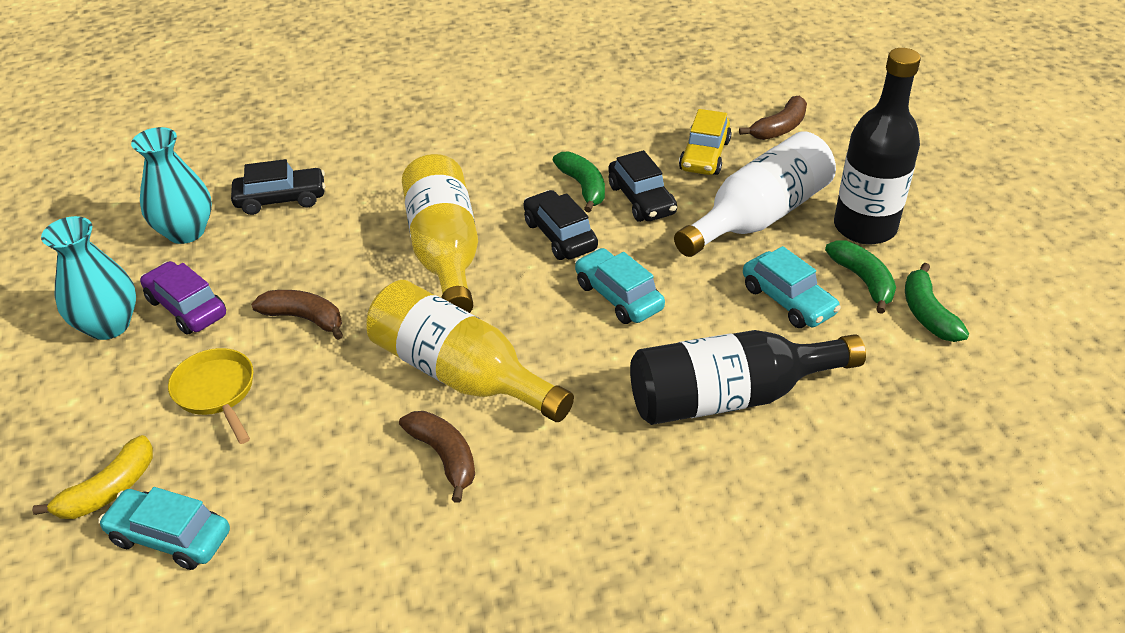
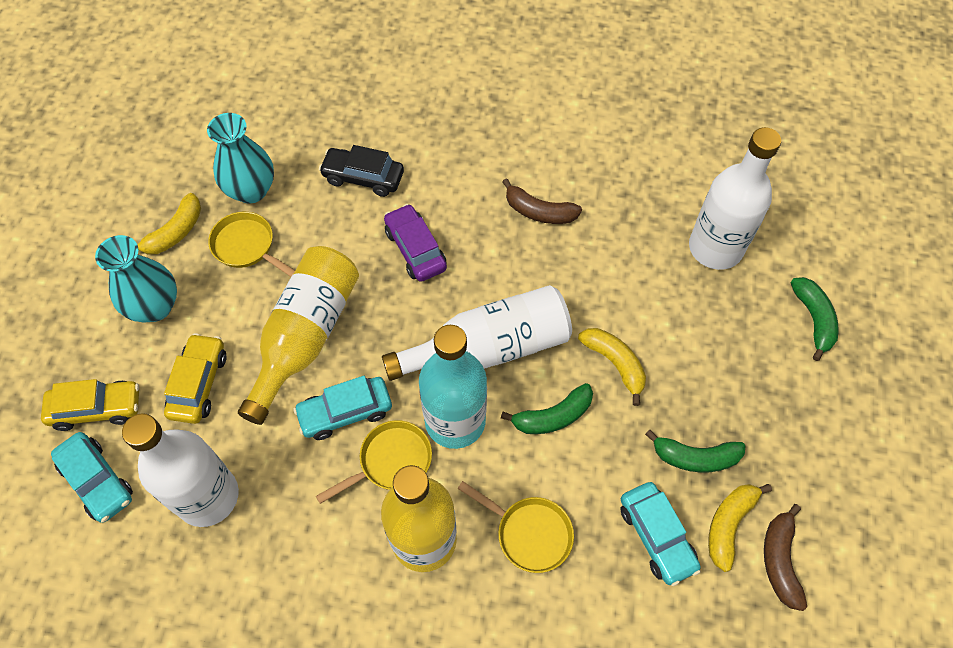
black bottle: [630,330,866,425] [834,48,921,244] = 2 -> none = 0
black car: [231,159,325,215] [524,190,598,260] [609,150,677,222] = 3 -> [319,145,404,197] = 1
brown banana: [251,290,343,340] [399,411,475,503] [739,96,807,140] = 3 -> [502,178,582,224] [764,504,807,611] = 2
turquoise bottle: none = 0 -> [419,325,487,449] = 1
white bottle: [674,131,836,257] = 1 -> [122,413,239,527] [382,285,572,381] [689,127,781,270] = 3
yellow banana: [32,435,153,519] = 1 -> [138,193,201,254] [578,328,646,406] [708,484,772,572] = 3
yellow car: [679,109,732,175] = 1 -> [41,379,139,431] [164,333,226,424] = 2
yellow pan: [168,348,254,444] = 1 -> [208,212,295,277] [316,420,432,504] [457,481,574,573] = 3

